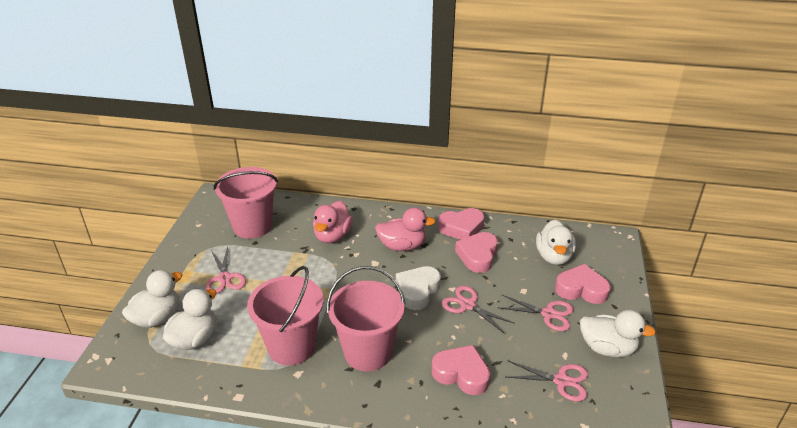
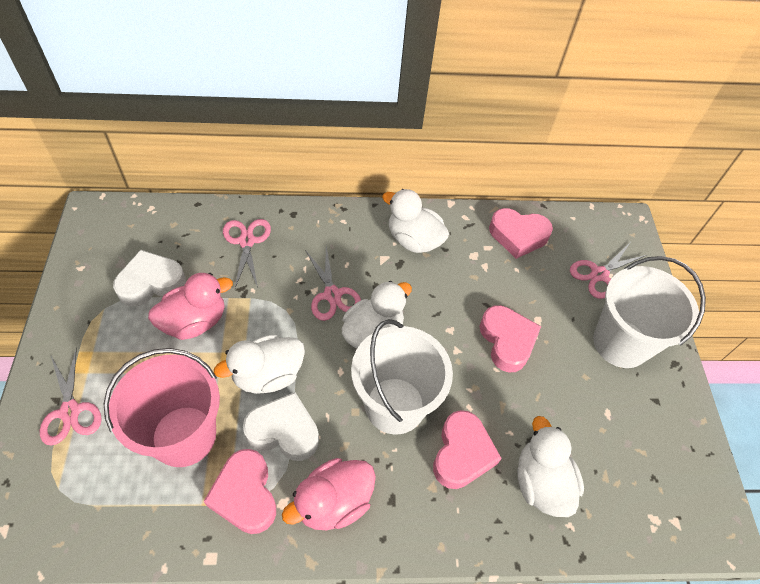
pink bucket: [214,167,278,239] [247,266,324,366] [327,266,405,371] = 3 -> [103,348,220,467] = 1
white bucket: none = 0 -> [351,319,453,435] [593,256,706,368] = 2
white heart: [396,266,441,310] = 1 -> [113,250,186,307] [243,392,319,461] = 2

